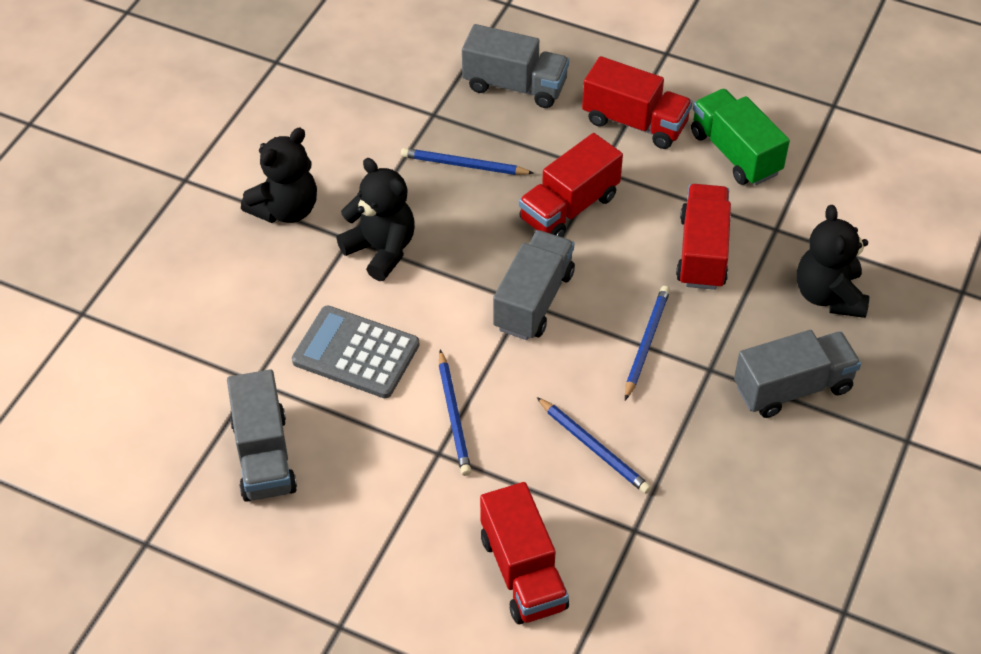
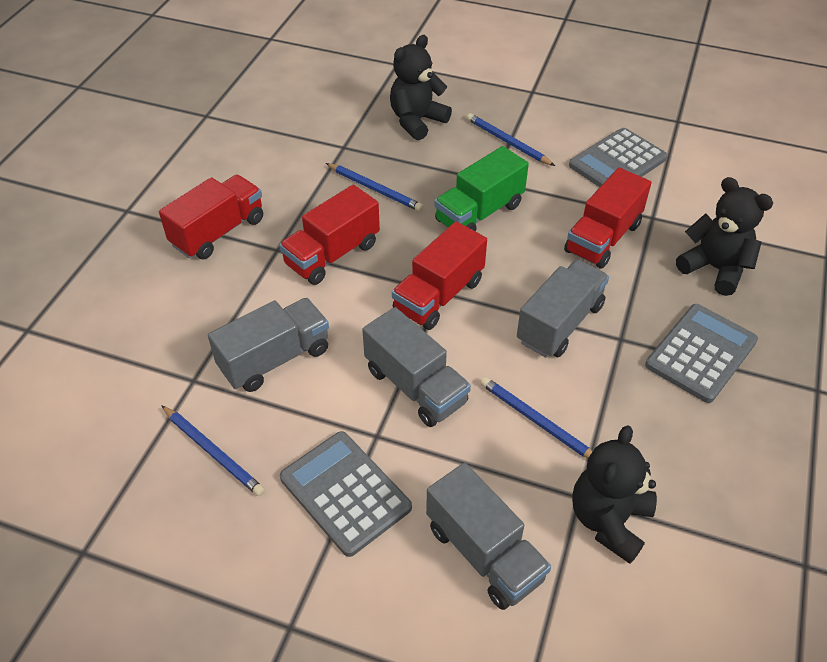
grey calculator: [292,306,419,398] = 1 -> [280,431,412,557] [569,128,668,187] [645,304,758,403] = 3

